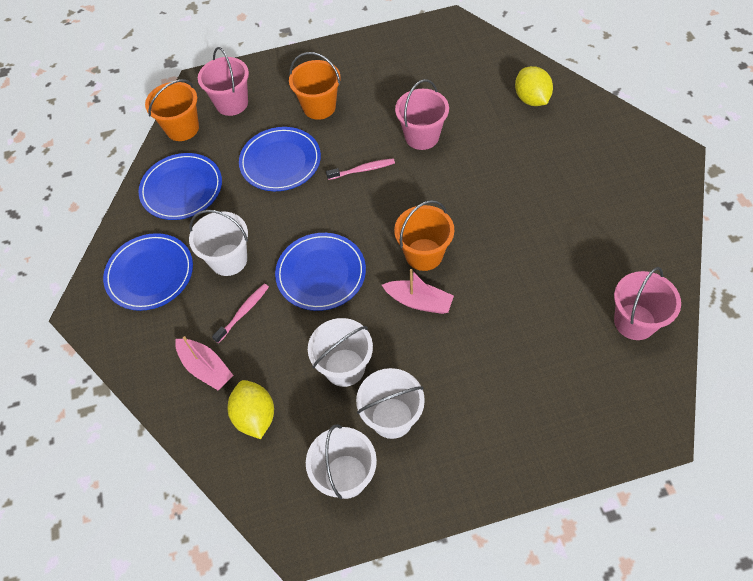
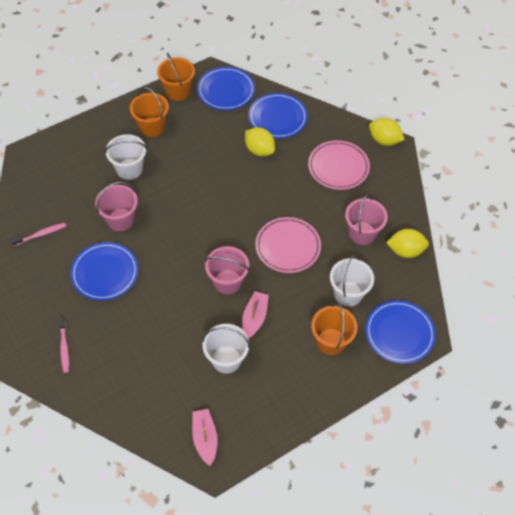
pink plate: none = 0 -> [255,217,321,273] [308,140,370,190] = 2
white bucket: [189,210,248,276] [306,424,377,499] [308,318,373,387] [356,368,425,439] = 4 -> [105,134,147,180] [202,324,250,373] [330,255,374,307] = 3
yellow lemon: [228,380,274,439] [515,66,553,106] = 2 -> [245,127,275,156] [369,118,405,146] [386,229,429,258] = 3

